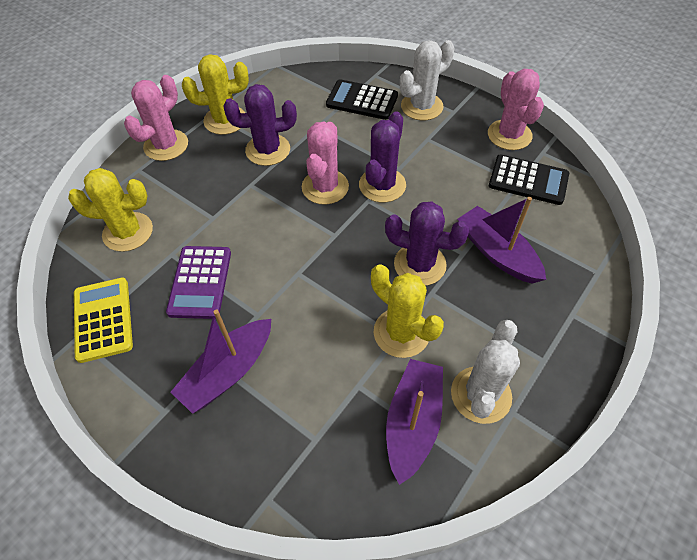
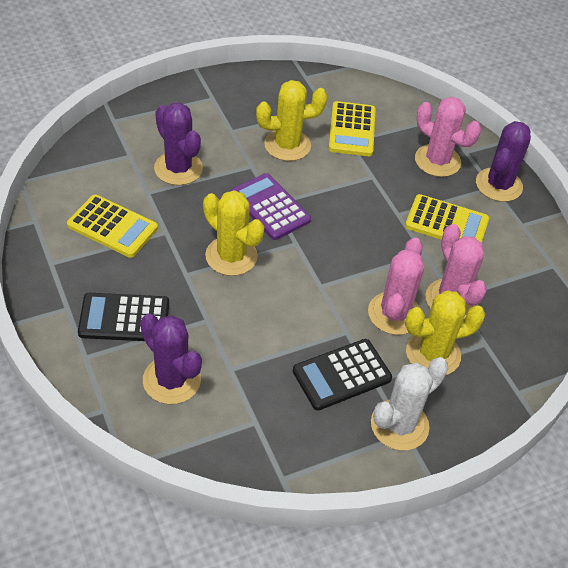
purple boat: [171,310,271,414] [386,359,443,485] [458,197,546,284] = 3 -> none = 0
white cactus: [400,40,454,120] [451,320,520,424] = 2 -> [371,357,448,451] = 1
yellow calculator: [74,277,133,363] = 1 -> [67,195,158,258] [329,101,376,156] [405,194,489,243] = 3

